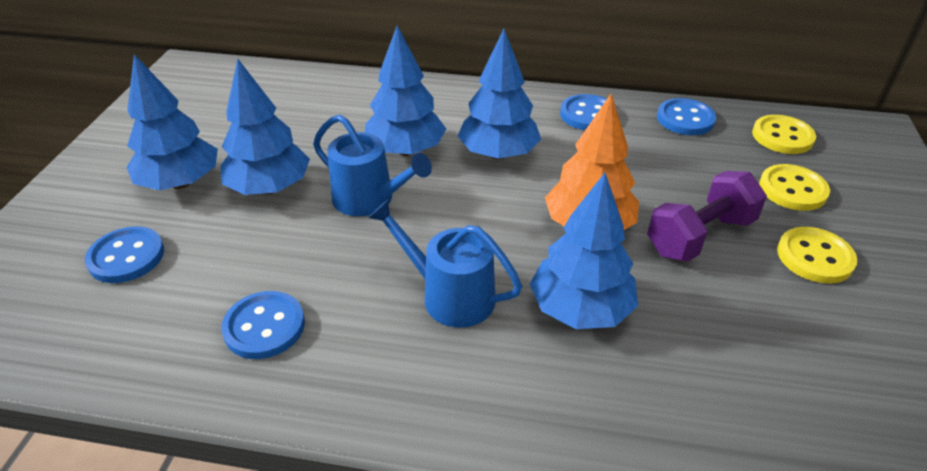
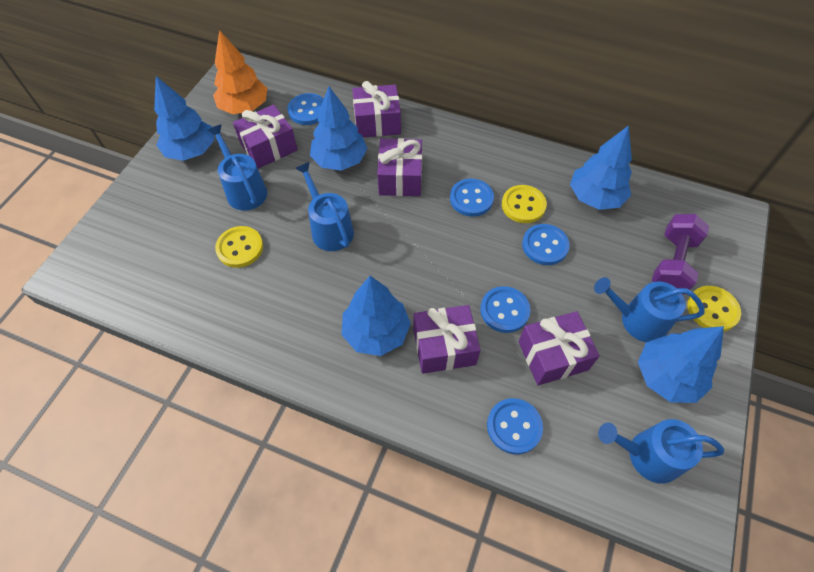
blue button: [85,226,164,283] [221,291,305,359] [560,94,617,130] [657,98,716,135] = 4 -> [288,93,324,125] [450,179,494,217] [480,286,530,333] [487,398,543,455] [522,224,570,265] = 5
blue watering can: [313,114,432,216] [368,200,522,328] = 2 -> [207,125,267,211] [295,162,354,251] [594,277,705,342] [598,419,724,483] = 4
purple gift: none = 0 -> [233,105,297,169] [352,81,401,138] [377,138,422,196] [413,305,481,374] [518,311,600,385] = 5

